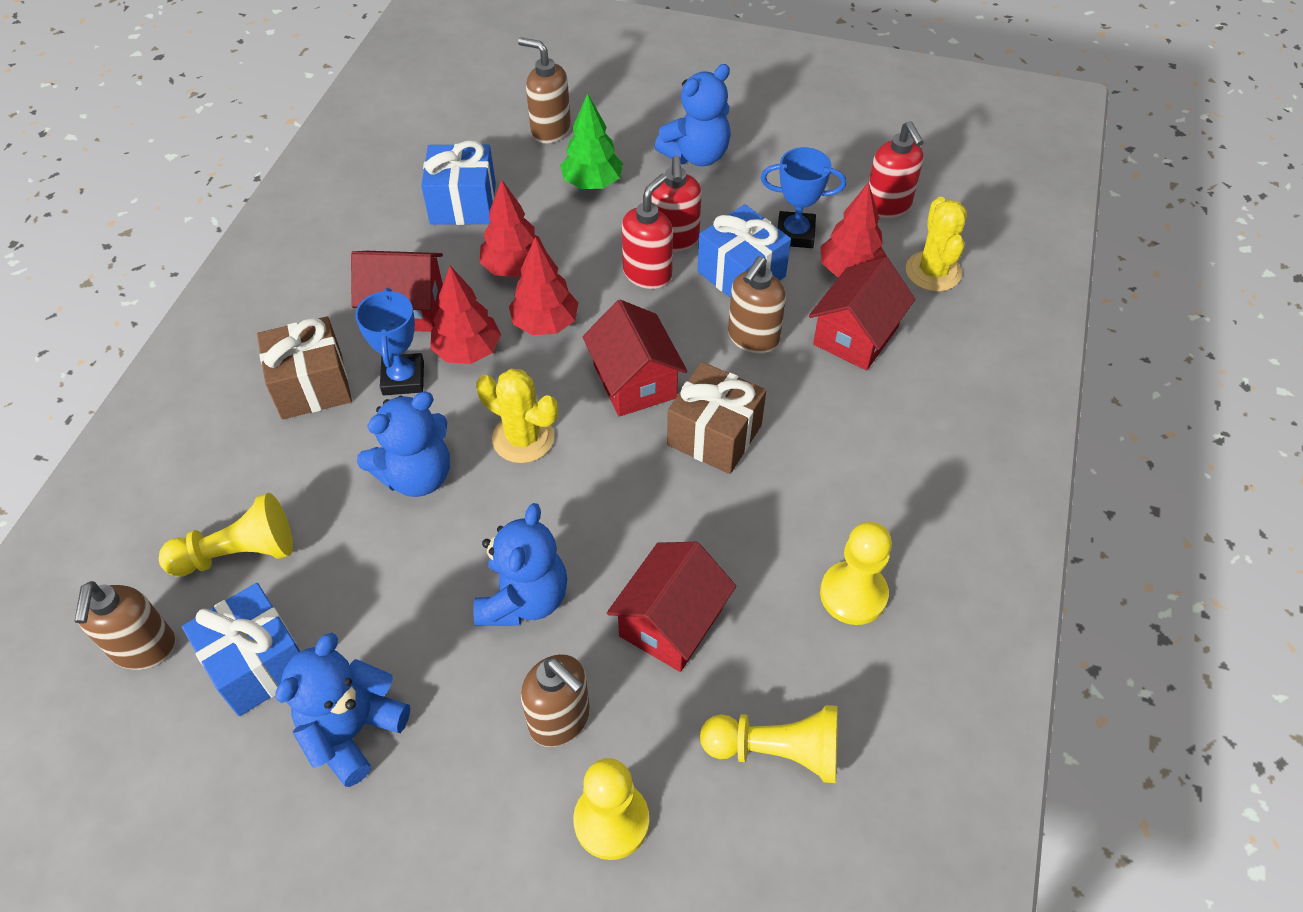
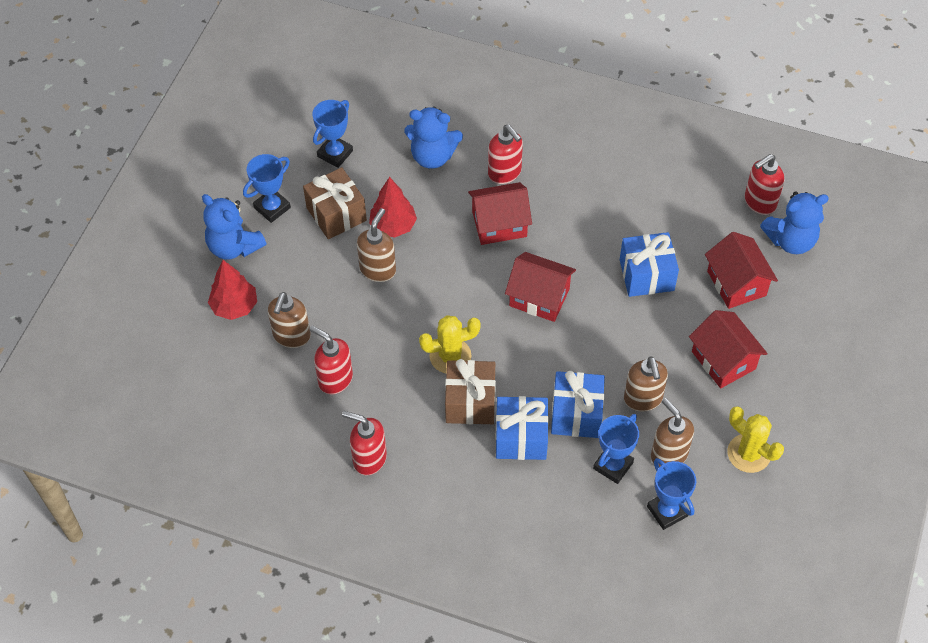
blue teddy bear: [275,633,410,787] [357,391,450,497] [473,503,567,626] [654,64,731,166] = 4 -> [202,194,266,260] [404,106,463,169] [760,191,829,254] = 3
blue trophy: [355,288,424,395] [761,147,846,248] = 2 -> [243,154,291,223] [312,100,353,168] [593,414,639,484] [647,458,696,530] = 4
green tree: [560,93,623,189] = 1 -> none = 0
red soap dispenser: [622,174,673,289] [651,155,702,252] [869,121,924,218] = 3 -> [309,326,353,394] [342,411,387,475] [488,125,523,184] [745,154,784,215] = 4
red tree: [430,266,501,364] [479,179,546,277] [509,237,578,335] [821,182,887,277] = 4 -> [208,260,257,320] [369,177,417,238] = 2
yellow pawn: [159,493,293,577] [573,758,649,860] [700,705,838,783] [820,521,892,625] = 4 -> none = 0

